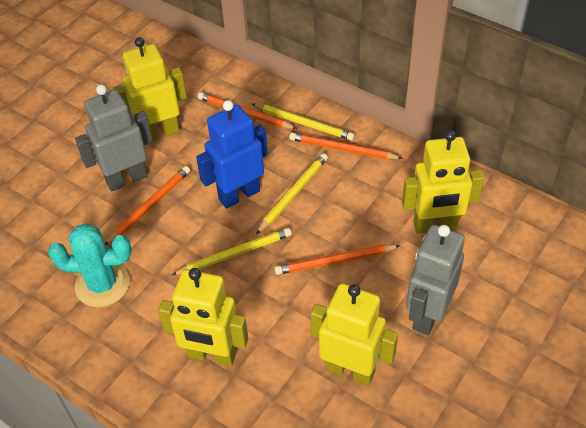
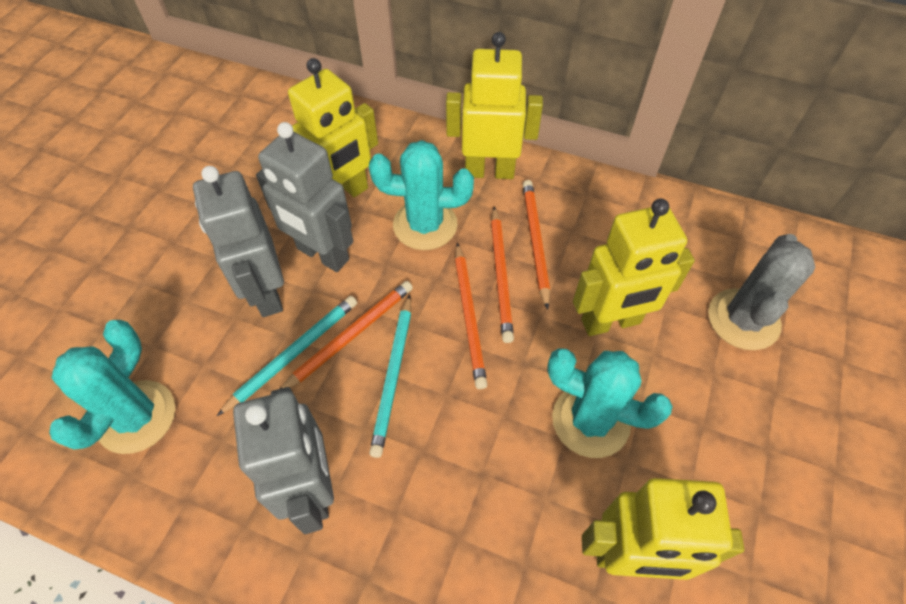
blue robot: [196,100,268,209] = 1 -> none = 0
grey cactus: none = 0 -> [708,234,815,350] = 1
grey robot: [75,85,153,191] [406,225,465,335] = 2 -> [193,166,284,317] [233,387,334,534] [256,122,353,272] = 3
turquoise cactus: [48,223,131,307] = 1 -> [49,320,175,454] [369,140,474,250] [547,348,673,458] = 3
turquoise pencil: none = 0 -> [217,296,357,416] [369,294,411,458] = 2
yellow pencil: [172,228,292,275] [252,104,355,140] [256,153,328,234] = 3 -> none = 0

